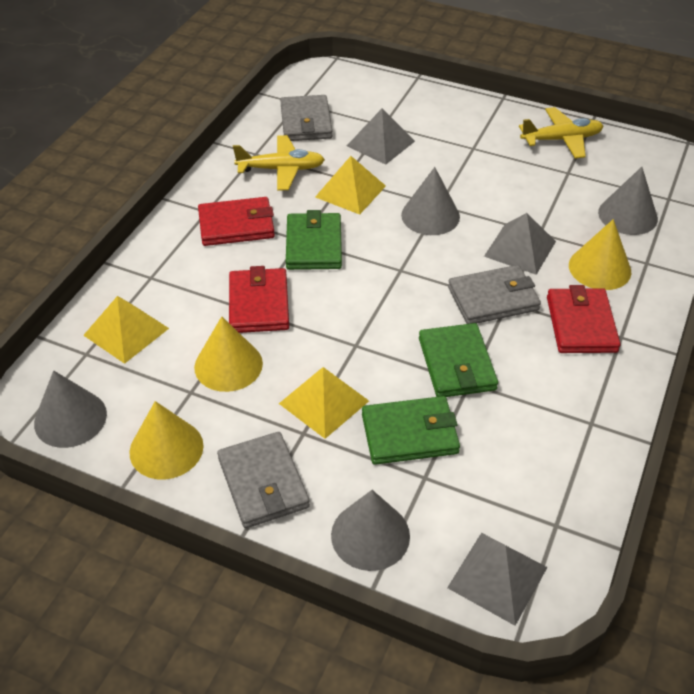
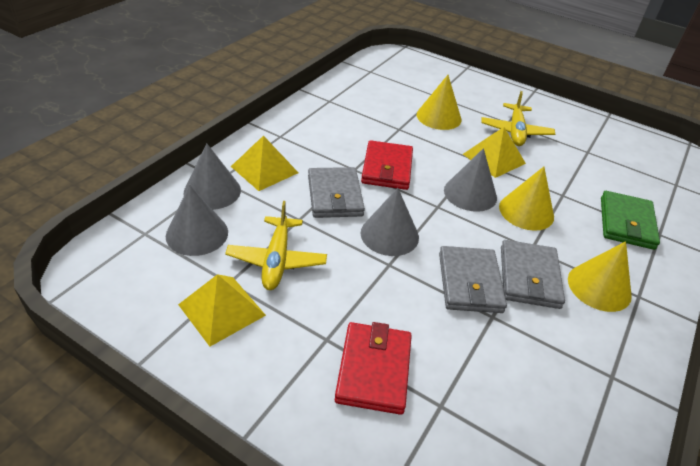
green wallet: [286,210,342,270] [362,396,460,465] [419,323,498,397] = 3 -> [601,191,660,250] = 1
grey pyramid: [347,109,415,165] [447,533,548,626] [484,213,556,275] = 3 -> none = 0
red wallet: [198,197,275,246] [229,266,289,333] [547,285,621,353] = 3 -> [335,322,412,415] [361,140,413,190] = 2

